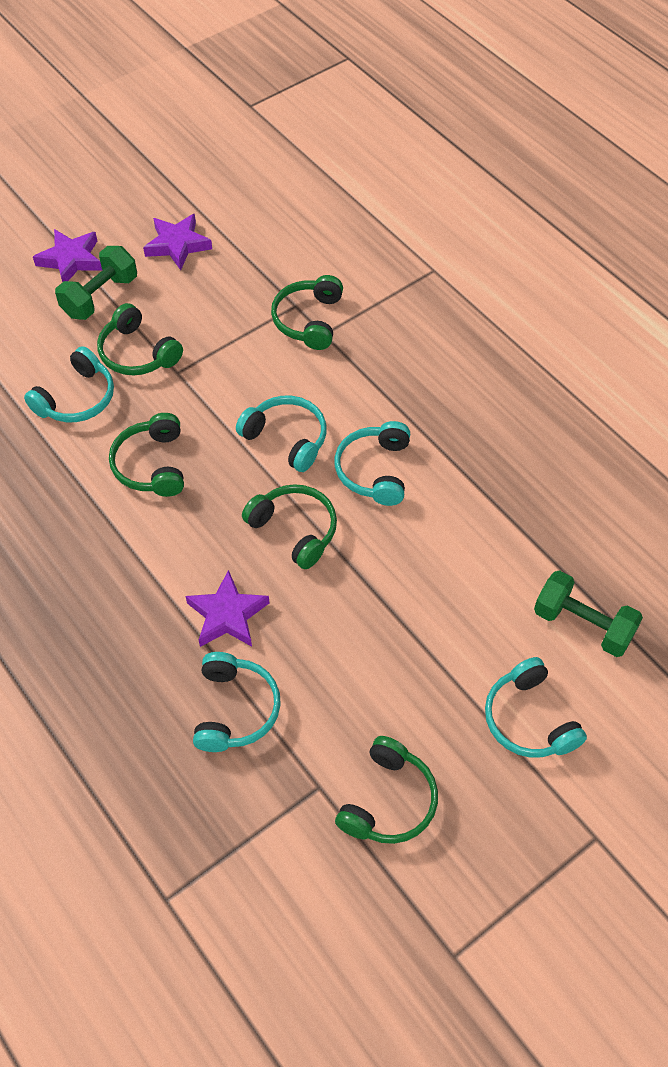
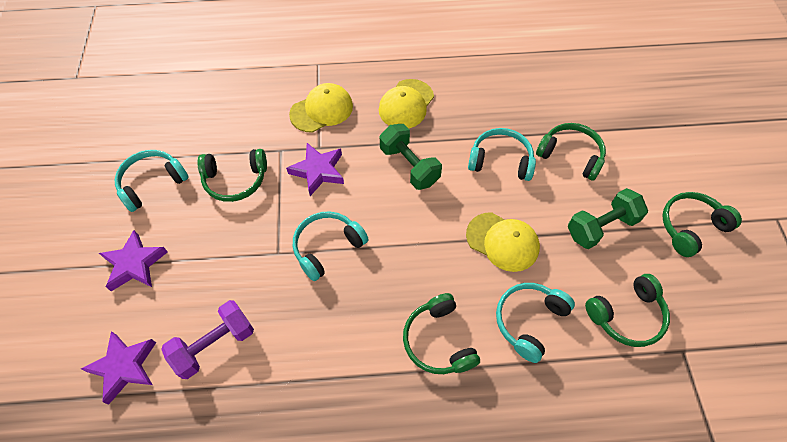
purple dumbbell: none = 0 -> [161,300,254,379] = 1
turquoise headphones: [24,346,114,422] [193,652,281,752] [236,396,327,472] [334,421,410,506] [485,657,587,758] = 5 -> [115,150,189,212] [293,212,369,281] [468,128,536,181] [496,283,575,363] = 4
yellow cap: none = 0 -> [289,83,353,133] [379,79,434,128] [466,212,540,272] = 3

